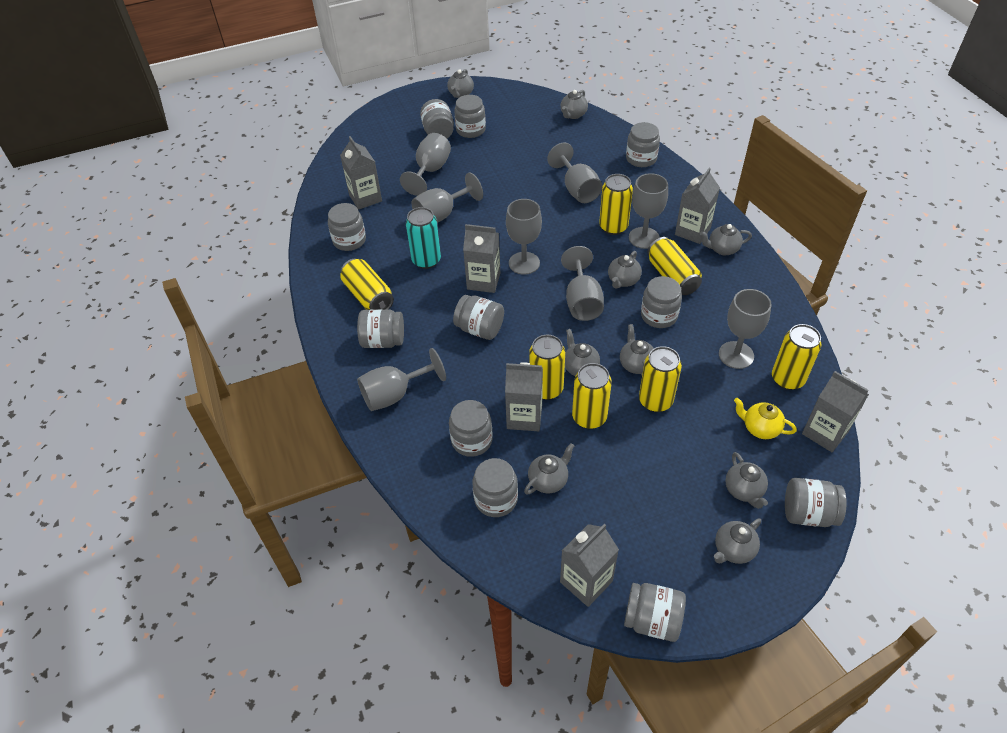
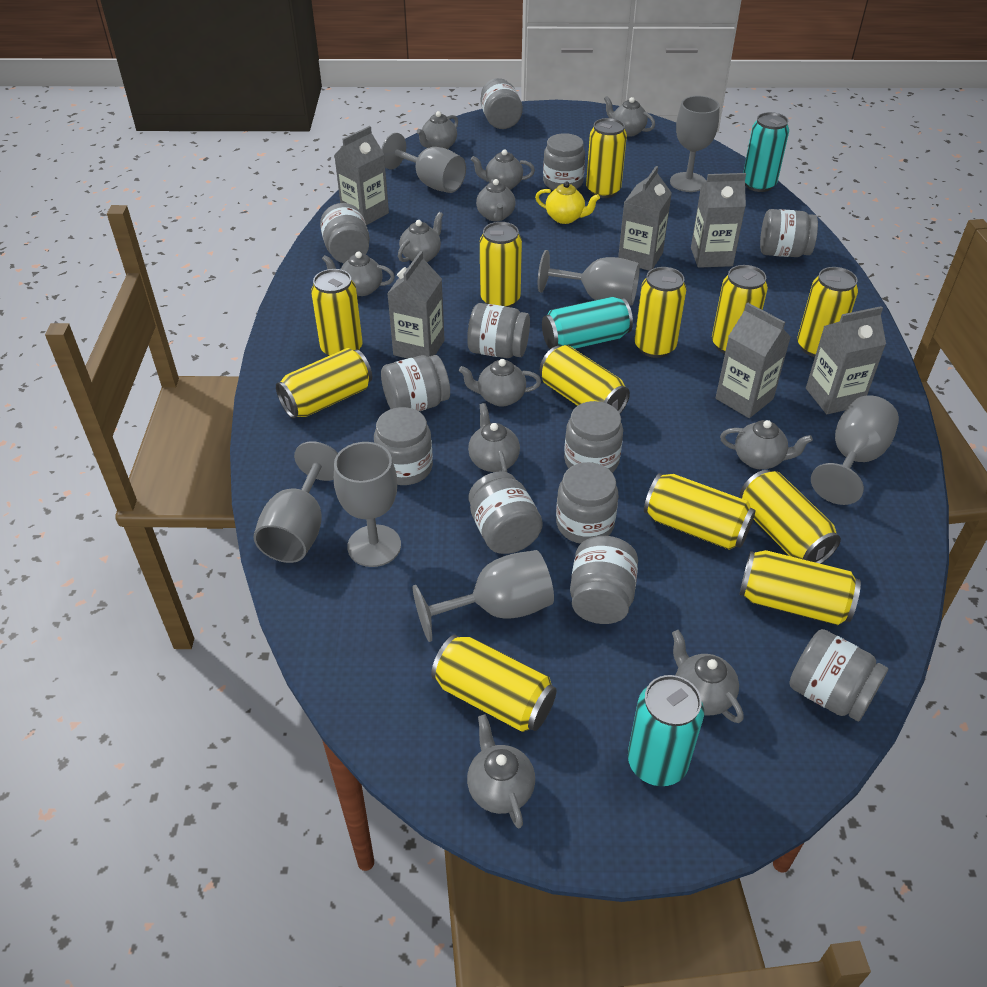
grey goblet: [357,348,446,411] [400,133,451,196] [412,172,483,223] [506,199,542,275] [547,142,602,203] [561,246,604,321] [629,173,668,249] [719,289,772,369] = 8 -> [254,441,338,563] [334,442,401,567] [381,133,466,193] [413,550,554,642] [538,250,640,306] [670,96,720,192] [811,395,899,505] = 7
grey jar: [328,203,366,251] [357,309,404,348] [420,99,454,139] [449,400,493,457] [453,295,504,340] [454,95,486,138] [472,458,518,517] [624,583,686,642] [626,122,660,167] [641,276,682,328] [785,478,847,527] = 11 -> [320,203,370,263] [374,407,433,485] [381,355,450,411] [467,303,530,358] [469,471,543,554] [481,78,523,129] [543,133,585,190] [556,462,618,544] [564,401,623,473] [570,536,638,624] [760,209,818,257] [789,629,888,721] = 12
grey teapot: [447,69,474,98] [524,443,574,495] [561,90,588,119] [565,329,600,376] [608,251,642,289] [620,324,654,376] [700,224,752,255] [714,518,761,564] [725,452,768,509] = 9 -> [322,251,395,296] [398,212,443,262] [417,111,458,149] [459,359,541,407] [467,715,535,828] [468,403,520,472] [471,149,535,190] [476,179,516,221] [604,96,655,137] [672,630,744,723] [720,420,813,469] = 11
turquoise can: [406,207,441,269] = 1 -> [542,297,633,349] [628,675,704,786] [743,112,789,192] = 3
yellow can: [340,259,394,310] [529,335,565,400] [572,363,612,429] [599,174,633,235] [639,346,682,412] [647,237,702,295] [772,324,822,390] = 7 -> [276,348,372,418] [311,269,362,356] [431,635,557,732] [480,222,522,307] [540,345,630,414] [586,118,627,198] [635,267,686,358] [644,473,756,550] [712,265,768,354] [739,550,861,625] [740,470,841,564] [797,267,858,357] = 12

